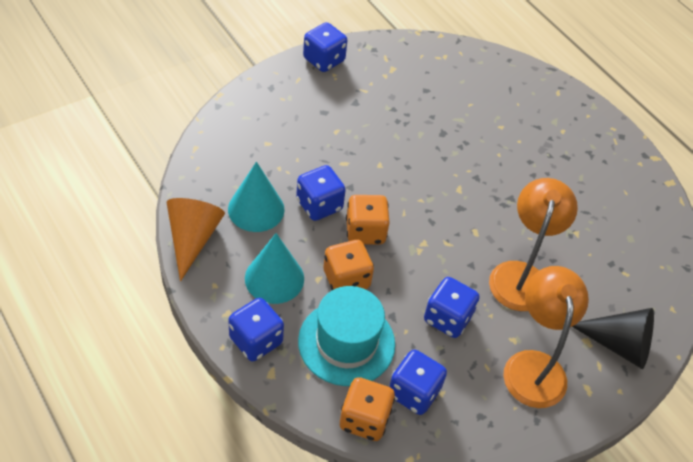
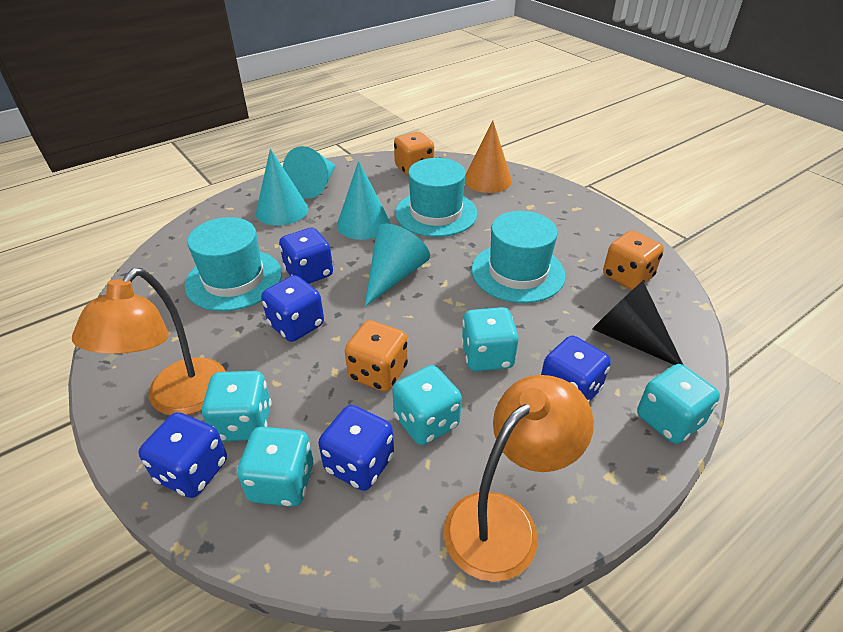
turquoise cone: [228,162,285,232] [245,233,304,304] = 2 -> [256,149,308,226] [283,146,336,199] [337,161,390,240] [365,224,430,307] = 4
turquoise dice: none = 0 -> [202,371,272,441] [237,427,313,507] [392,365,462,445] [461,307,519,371] [637,364,720,444] = 5
turquoise hat: [298,286,395,386] = 1 -> [185,217,282,311] [395,158,477,237] [472,211,566,303] = 3

